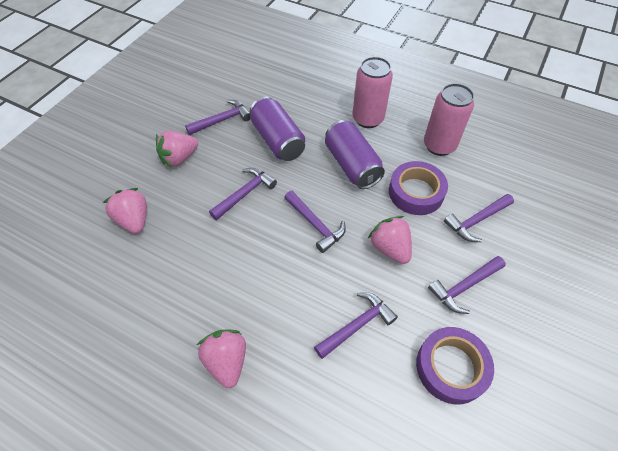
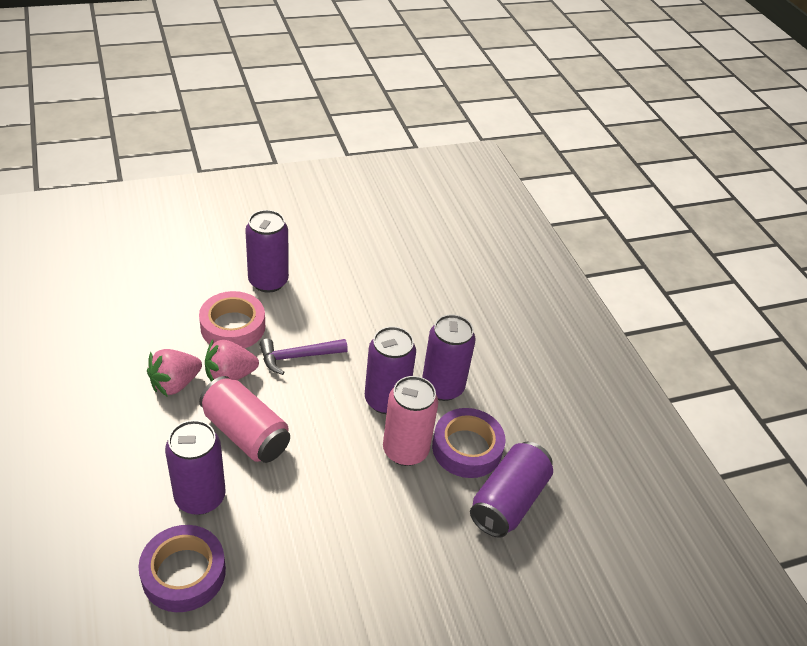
pink strawberry: [103,188,147,234] [156,131,198,168] [197,329,246,388] [368,216,412,264] = 4 -> [147,349,202,397] [205,340,259,381] = 2
pink tape: none = 0 -> [199,291,265,348] = 1
purple can: [250,97,305,161] [325,120,385,189] = 2 -> [165,420,226,515] [245,210,289,293] [365,326,416,414] [422,314,476,401] [470,442,553,538] = 5
purple hammer: [185,100,251,135] [209,168,277,220] [284,191,346,253] [314,292,398,359] [428,256,506,314] [444,194,514,242] = 6 -> [260,339,348,375] = 1

